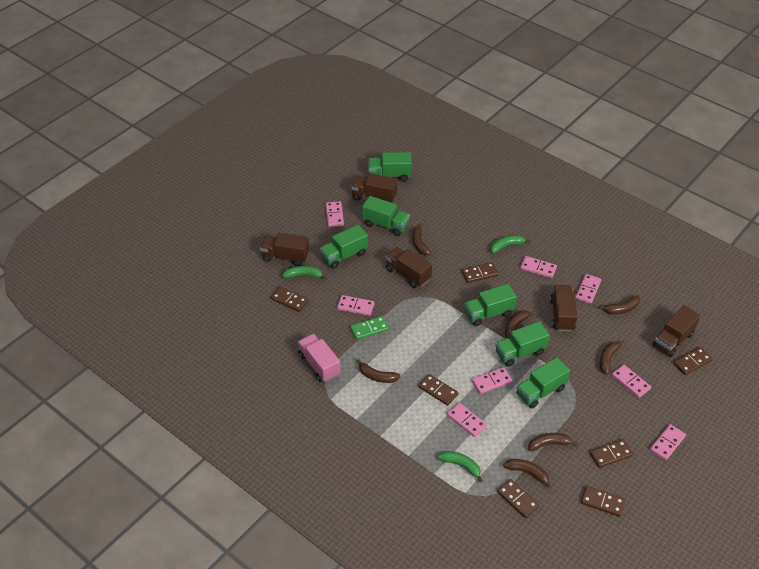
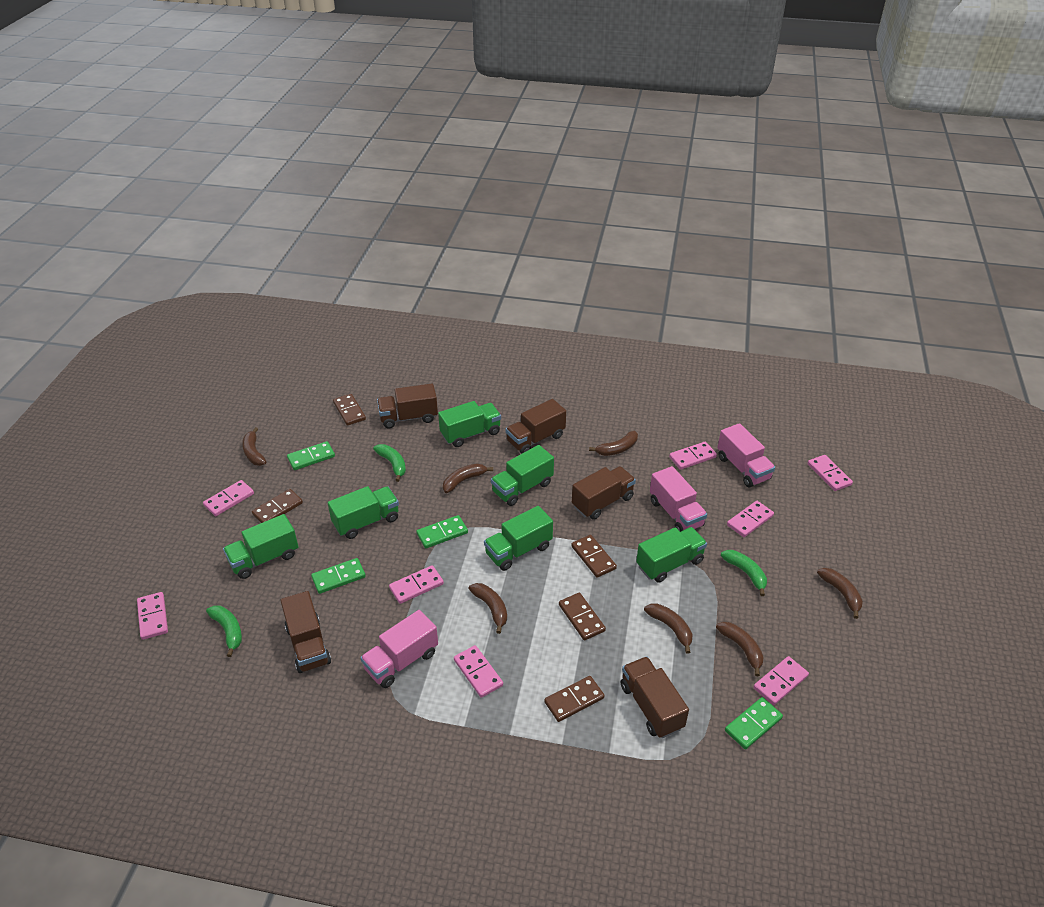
brown domino: [271,287,308,312] [418,374,458,406] [462,262,499,283] [497,479,539,518] [581,486,625,517] [590,439,633,468] [673,347,712,375] = 7 -> [252,489,303,523] [333,394,366,426] [544,676,605,722] [559,593,606,640] [571,535,617,578] = 5
green domino: [350,316,389,340] = 1 -> [287,441,335,470] [311,558,366,594] [416,515,468,548] [725,697,783,749] = 4
pink truck: [298,334,341,383] = 1 -> [360,610,438,688] [650,466,707,532] [717,423,775,487] = 3

